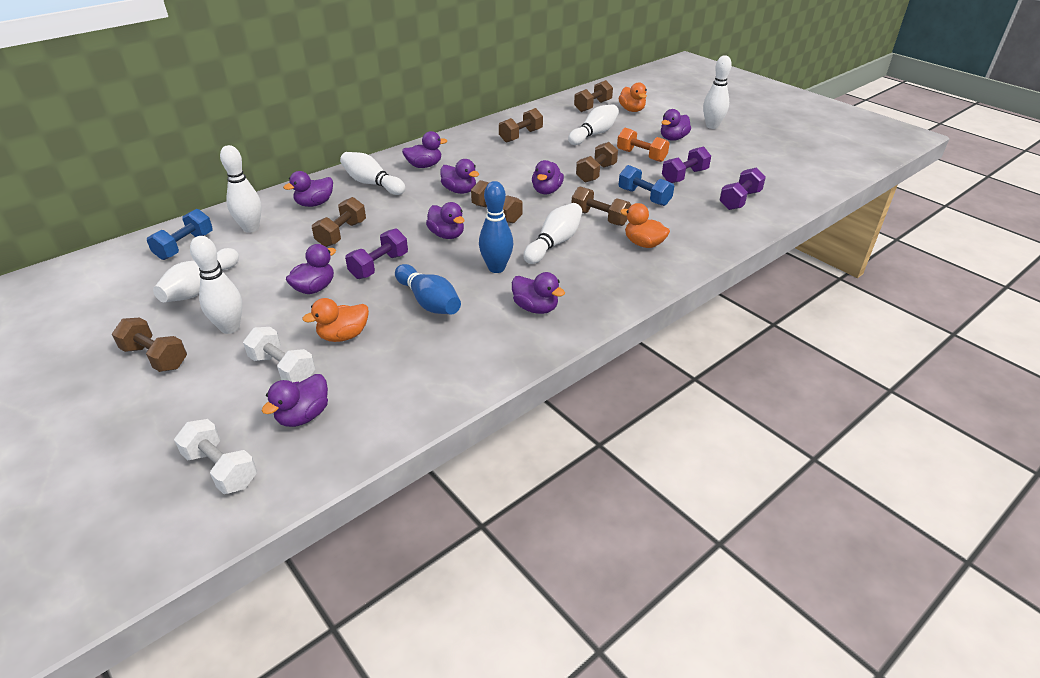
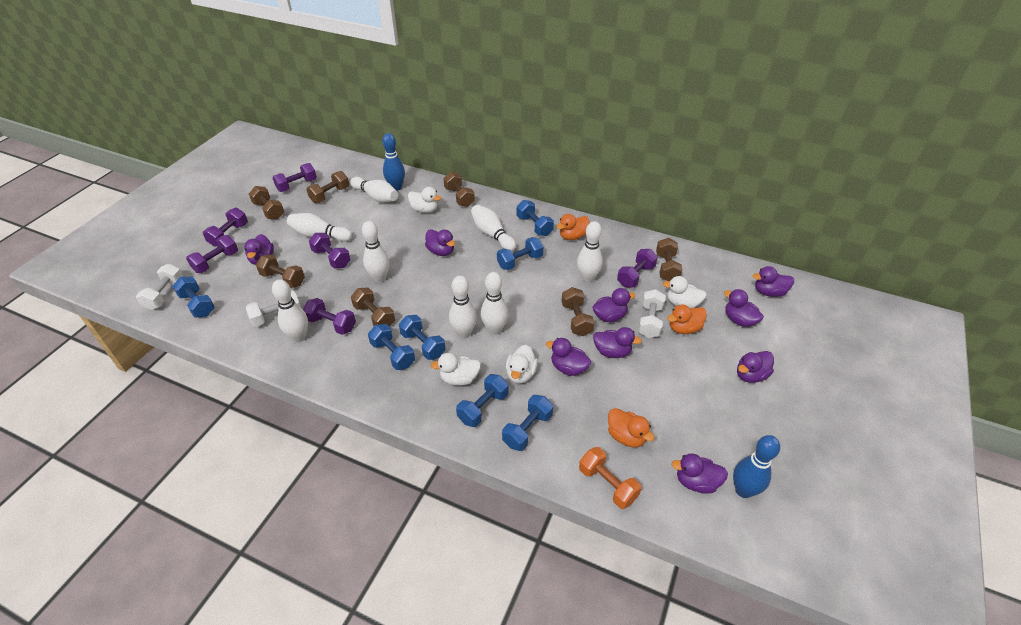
blue dumbbell: [147,209,213,260] [618,165,674,206] = 2 -> [172,277,215,318] [368,324,415,370] [399,315,446,360] [456,374,508,427] [497,237,543,270] [502,395,553,451] [517,200,554,236] = 7
purple dumbbell: [345,228,408,279] [662,146,711,183] [720,168,766,210] = 3 -> [186,235,238,273] [203,207,248,247] [272,163,317,192] [303,298,356,335] [309,233,351,269] [617,249,658,288] = 6
white bowling pin: [153,248,239,302] [190,236,242,334] [220,145,262,233] [340,152,405,195] [523,203,582,264] [568,104,619,145] [703,55,732,129] = 7 -> [272,279,308,342] [287,213,352,242] [350,177,398,203] [362,221,389,282] [449,276,477,338] [471,205,516,252] [481,272,508,335] [577,221,603,283] = 8
white duck: none = 0 -> [408,187,441,213] [431,353,481,386] [506,345,538,384] [663,276,707,309] = 4
white dumbbell: [174,419,257,494] [243,327,315,382] = 2 -> [136,264,183,310] [246,290,301,327] [638,289,666,338] = 3

